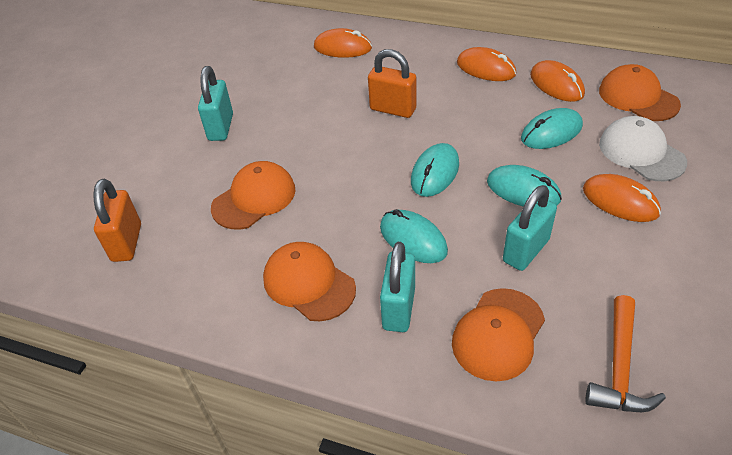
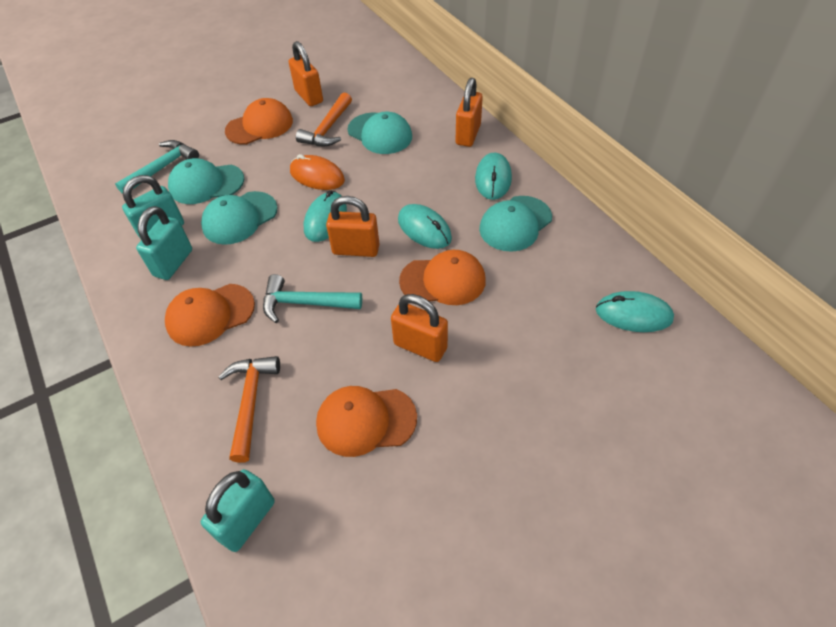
orange hammer: [585,295,666,412] = 1 -> [218,356,280,463] [296,92,352,146] = 2
orange mouse: [314,28,372,58] [457,47,516,81] [530,60,585,102] [583,174,661,222] = 4 -> [290,154,345,190] = 1
orange padlock: [94,179,141,262] [368,49,416,118] = 2 -> [289,41,323,106] [326,196,380,257] [391,294,448,362] [456,78,483,147] = 4
turquoise cap: none = 0 -> [168,158,244,204] [201,191,278,245] [347,112,412,154] [479,196,552,252] = 4
turquoise hammer: none = 0 -> [115,140,199,194] [263,274,362,323] = 2
white cap: [599,116,687,181] = 1 -> none = 0

